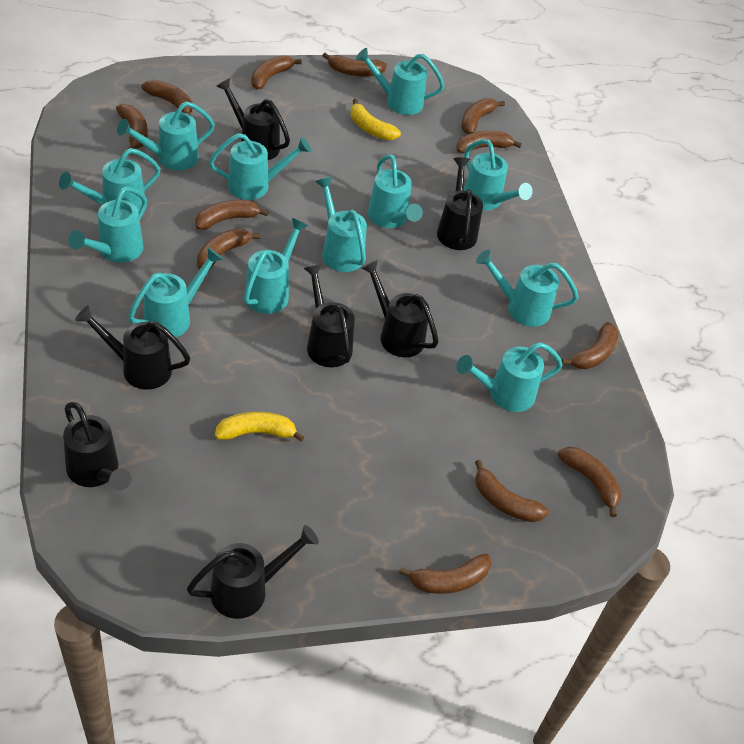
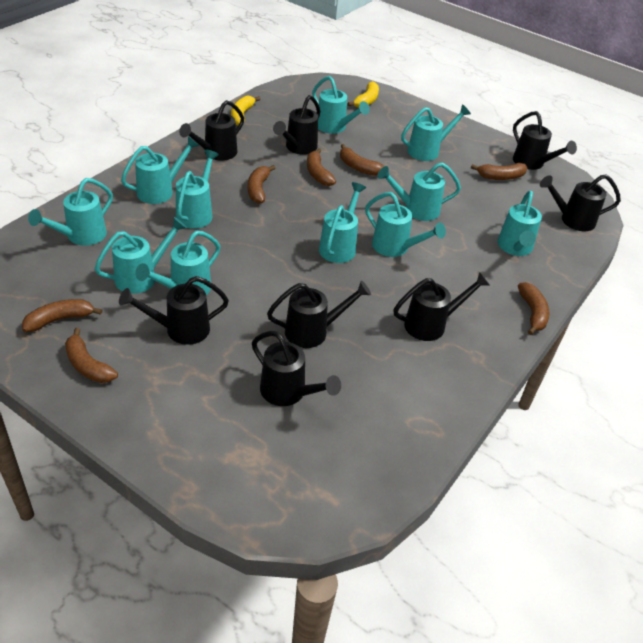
black watering can: [63,402,131,491] [75,305,190,390] [187,525,319,619] [216,78,290,160] [304,264,355,367] [361,260,439,357] [437,157,483,250] = 7 -> [119,276,229,345] [179,100,244,161] [252,331,341,406] [267,280,371,348] [273,95,320,155] [393,272,490,341] [513,111,577,170] [540,174,621,231] = 8
brown banana: [116,104,148,149] [142,79,192,115] [195,200,269,230] [197,228,260,270] [251,55,302,89] [322,53,387,77] [399,554,492,594] [456,131,522,153] [461,98,505,134] [475,460,549,522] [558,447,621,517] [561,322,618,370] = 12 -> [22,299,102,332] [65,328,118,383] [248,165,275,204] [307,148,336,186] [340,144,384,176] [471,163,527,180] [518,282,549,335] = 7
turquoise watering can: [59,148,161,212] [68,187,147,263] [117,101,215,170] [128,247,223,339] [209,133,311,200] [244,218,308,314] [315,177,367,272] [356,48,445,115] [368,154,423,228] [457,342,563,412] [464,139,533,210] [476,250,579,327] = 12 -> [28,178,113,246] [95,217,187,294] [121,136,199,204] [135,230,221,295] [176,150,219,229] [312,76,370,134] [319,182,366,263] [365,192,446,257] [377,162,461,221] [401,104,471,161] [497,191,542,256] = 11

